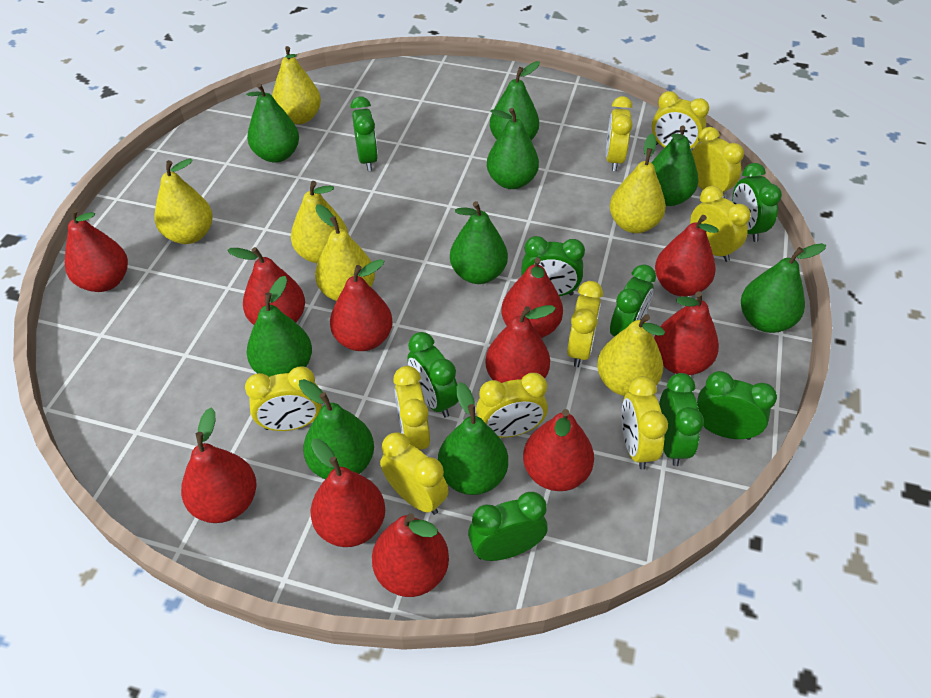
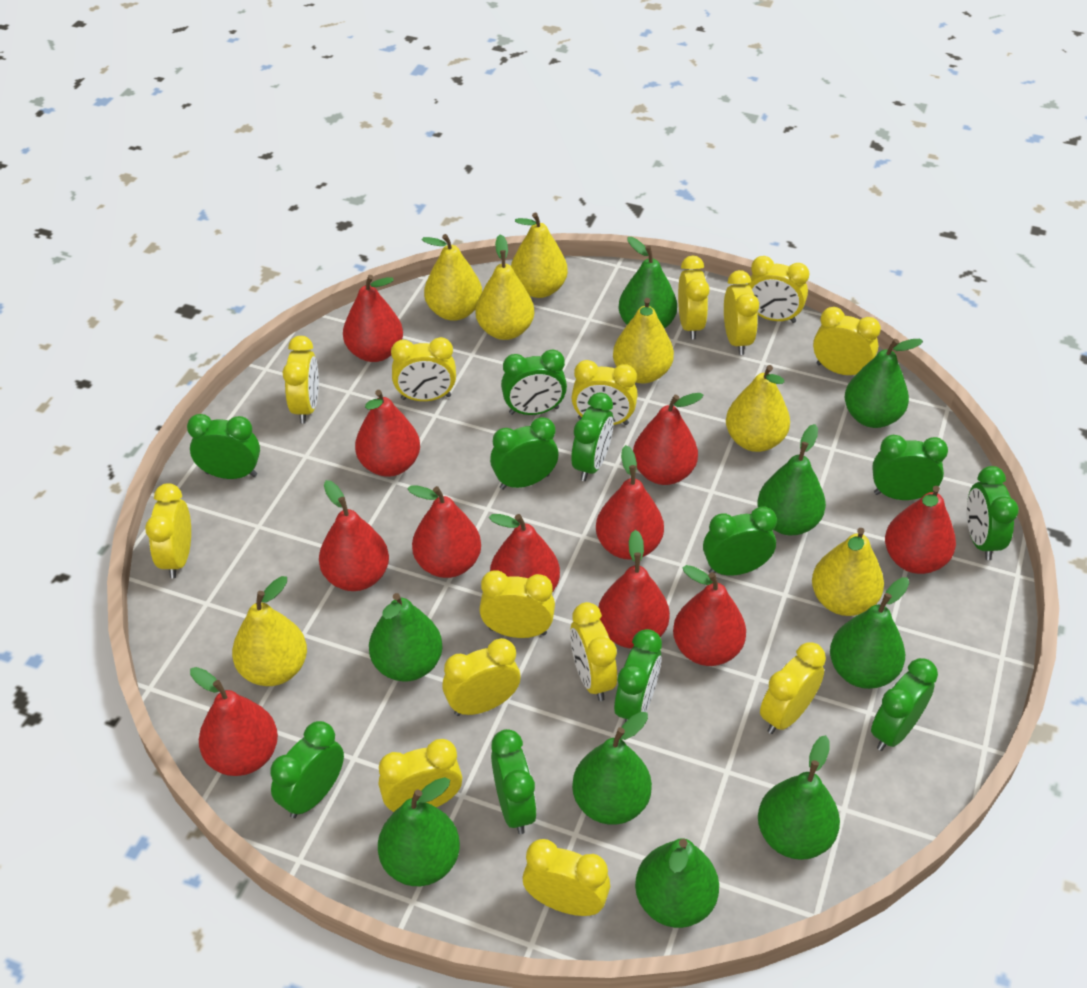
green clock: [350,96,378,171] [407,332,458,418] [468,492,548,561] [521,236,585,296] [610,264,656,336] [659,373,704,466] [697,371,777,440] [732,163,782,242] = 8 -> [187,414,260,479] [270,721,344,818] [490,417,558,490] [491,729,537,834] [501,349,567,415] [571,392,613,481] [614,629,662,722] [703,506,777,576] [871,658,938,751] [872,435,948,500] [967,466,1019,560] = 11
yellow clock: [245,366,322,431] [380,432,449,515] [393,366,430,451] [476,373,548,438] [567,281,603,367] [606,96,632,171] [621,376,668,470] [652,91,709,152] [690,186,751,262] [692,127,744,198] = 10 -> [145,483,191,579] [283,336,319,424] [379,739,462,813] [391,337,456,401] [442,638,521,716] [479,570,555,638] [522,839,610,916] [570,602,617,701] [571,360,638,425] [678,256,710,340] [724,270,759,355] [748,256,809,323] [760,642,826,734] [813,307,881,375] = 14
yellow pear: [154,159,213,244] [272,46,321,124] [291,181,348,263] [315,204,375,301] [597,314,665,396] [610,134,666,233] = 6 -> [232,576,307,686] [422,234,482,321] [476,234,534,340] [511,212,568,298] [613,298,674,383] [726,365,790,452] [812,528,884,616] = 7

